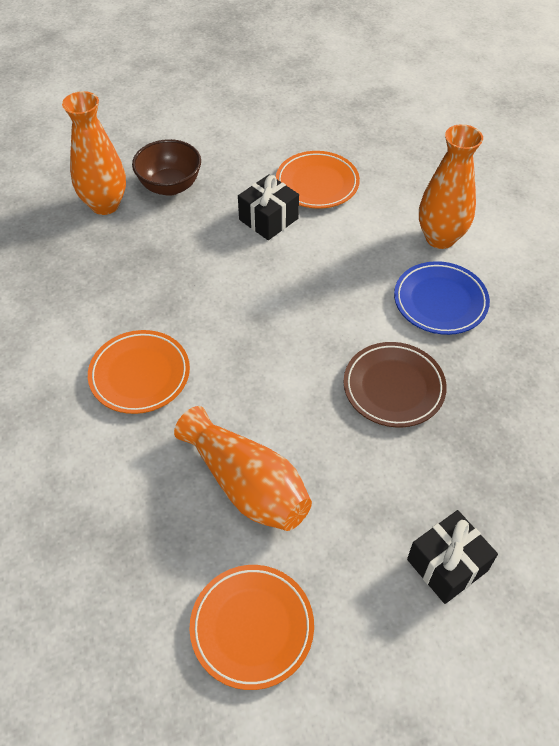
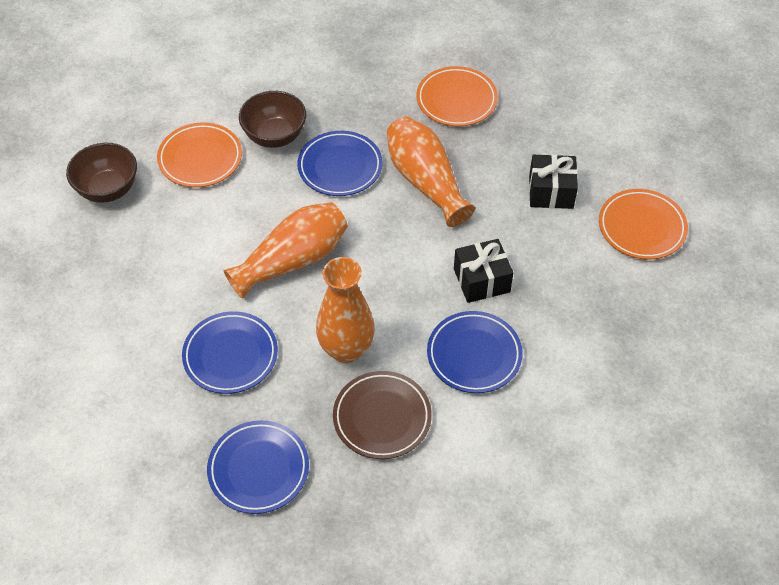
blue plate: [394,261,490,335] = 1 -> [182,311,278,394] [207,420,309,514] [297,131,382,196] [427,311,523,393] = 4
brown bowl: [132,139,201,196] = 1 -> [66,143,137,203] [239,91,306,148] = 2

